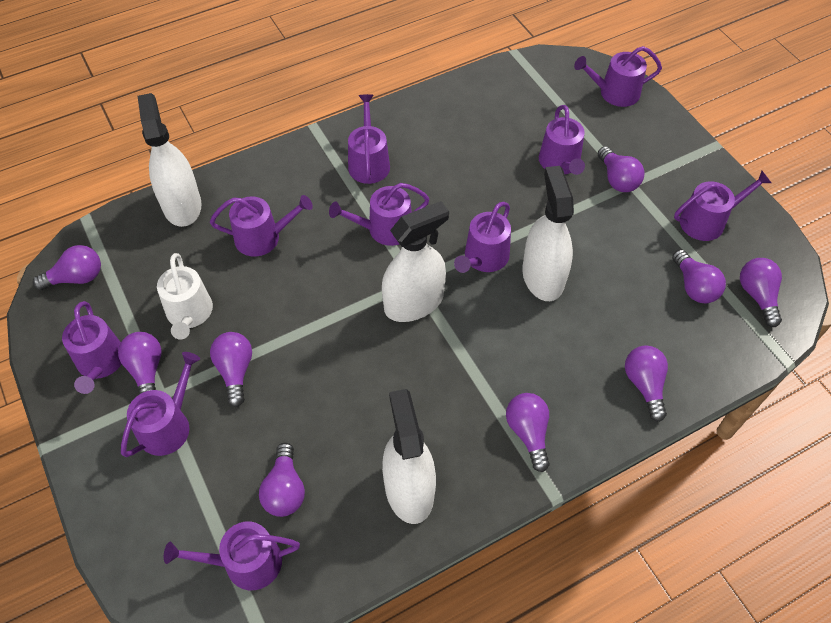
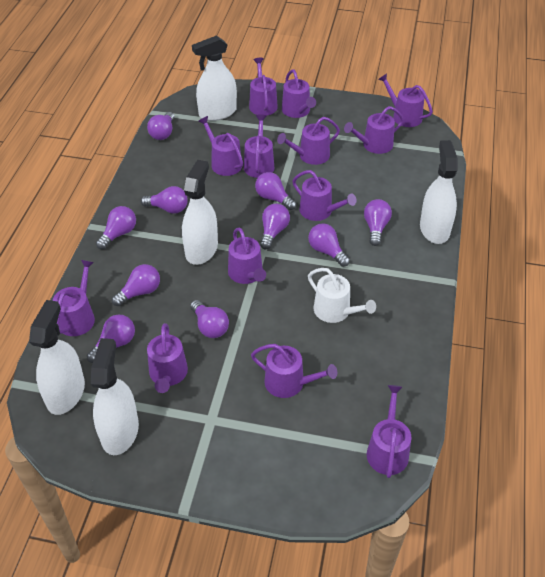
purple light bulb: [33,245,101,290] [118,332,162,394] [210,332,252,407] [259,443,305,517] [506,393,550,472] [598,146,644,192] [625,345,668,422] [672,249,726,303] [740,258,782,327] = 9 -> [87,315,135,363] [96,206,136,249] [112,264,160,306] [141,186,188,214] [147,112,174,140] [190,300,229,338] [255,172,296,210] [260,204,290,250] [308,223,350,267] [364,199,392,246] = 10
purple watering can: [62,301,121,394] [121,352,200,457] [164,522,300,590] [210,195,313,257] [329,183,429,246] [348,94,390,184] [454,202,511,273] [539,105,585,175] [574,46,662,107] [674,171,771,241] = 10 -> [53,260,95,336] [147,323,188,393] [198,116,243,176] [228,228,266,284] [244,115,274,178] [249,58,278,115] [251,344,337,398] [277,117,340,165] [282,70,316,118] [292,170,356,221] [344,106,404,154] [367,385,411,478] [378,73,433,127] = 13
white spray bottle: [138,93,202,227] [382,201,449,322] [382,389,436,524] [522,166,574,301] = 4 -> [29,300,85,415] [91,338,139,455] [182,160,218,265] [192,35,237,121] [420,140,458,244] = 5

